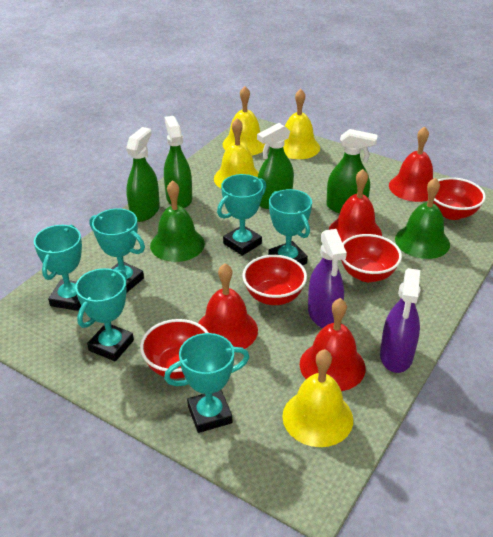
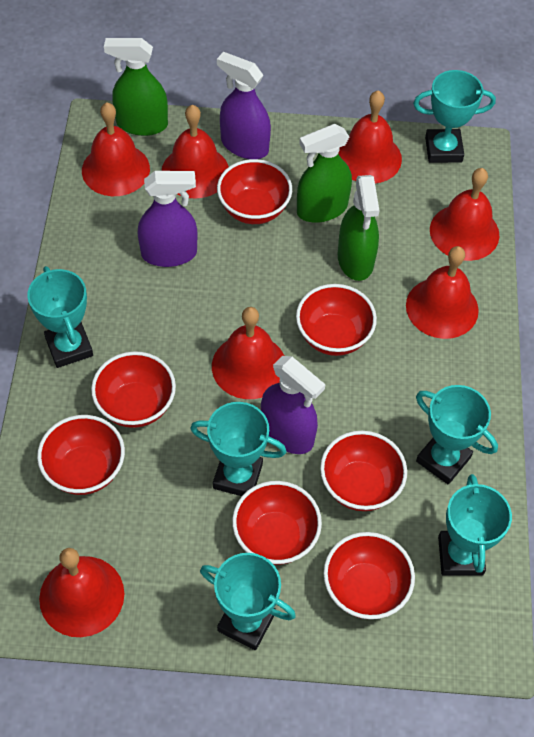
green bell: [150,180,205,262] [395,178,450,259] = 2 -> none = 0
green spray bottle: [126,127,160,222] [164,116,192,208] [257,123,294,209] [327,129,377,213] = 4 -> [104,38,168,136] [297,124,352,223] [338,175,380,281] = 3
purple spray bottle: [308,229,347,328] [380,268,421,373] = 2 -> [138,171,198,267] [217,52,271,159] [261,356,325,454] = 3
red bell: [198,263,258,353] [300,298,366,391] [329,169,382,243] [389,126,433,202] = 4 -> [39,548,124,637] [82,102,150,196] [162,105,229,199] [212,307,285,399] [338,90,402,183] [406,246,479,339] [430,168,499,261] = 7
red bowl: [140,319,209,379] [242,255,307,305] [341,234,402,282] [433,177,486,220] = 4 -> [37,415,125,495] [91,351,176,428] [217,159,292,224] [232,481,322,565] [296,284,377,356] [320,431,407,511] [323,532,415,619] = 7
yellow bell: [214,118,259,188] [223,86,265,156] [282,349,353,447] [283,89,320,159] = 4 -> none = 0

